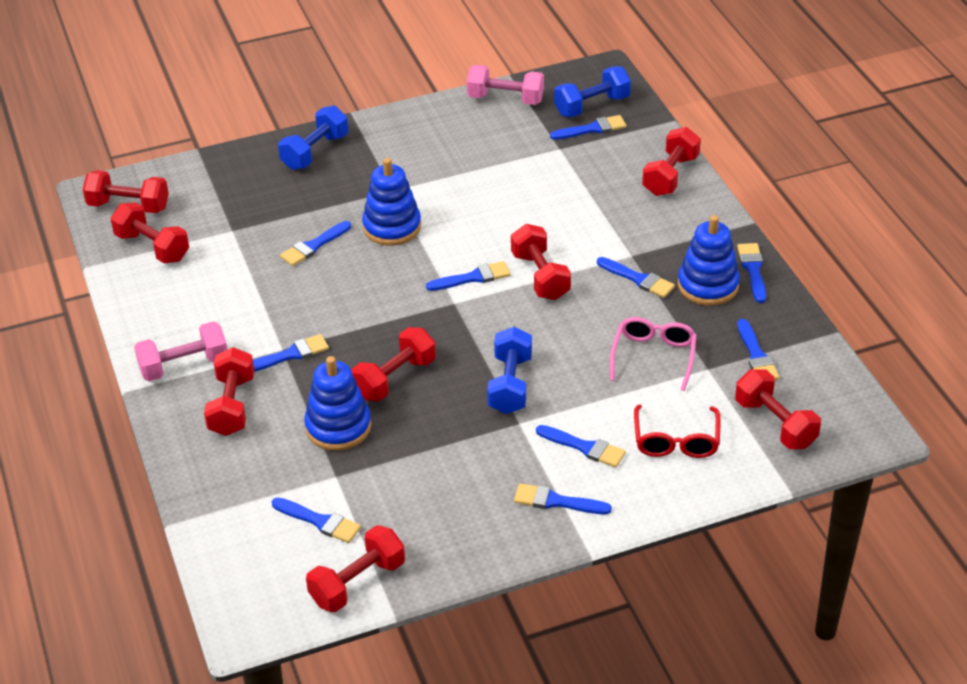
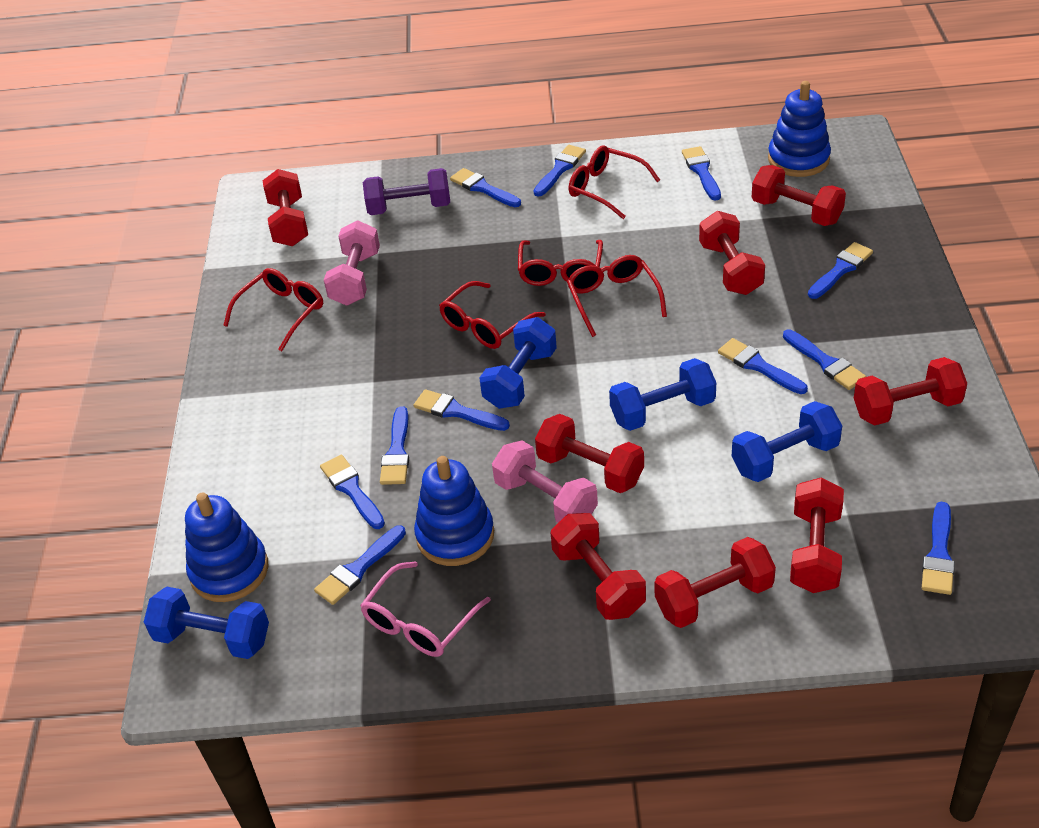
blue brush: [253,334,329,372] [272,497,361,543] [280,221,351,266] [426,261,510,291] [514,483,612,514] [536,425,626,468] [550,115,626,140] [597,257,675,298] [737,243,766,303] [737,319,779,380] = 10 -> [314,525,406,605] [320,454,385,529] [380,406,409,485] [413,389,510,431] [450,168,521,207] [534,145,586,197] [682,146,721,201] [718,338,808,394] [783,330,866,390] [808,242,873,299] [922,502,955,595] = 11
blue dumbbell: [278,106,348,170] [487,327,532,414] [554,66,631,117] = 3 -> [144,587,269,659] [479,317,557,409] [609,358,716,431] [732,401,842,482] = 4
purple dumbbell: none = 0 -> [363,168,450,215] = 1
red glasses: [634,404,721,458] = 1 -> [223,268,323,351] [439,281,546,349] [518,240,603,286] [567,255,667,337] [569,145,660,219] = 5

